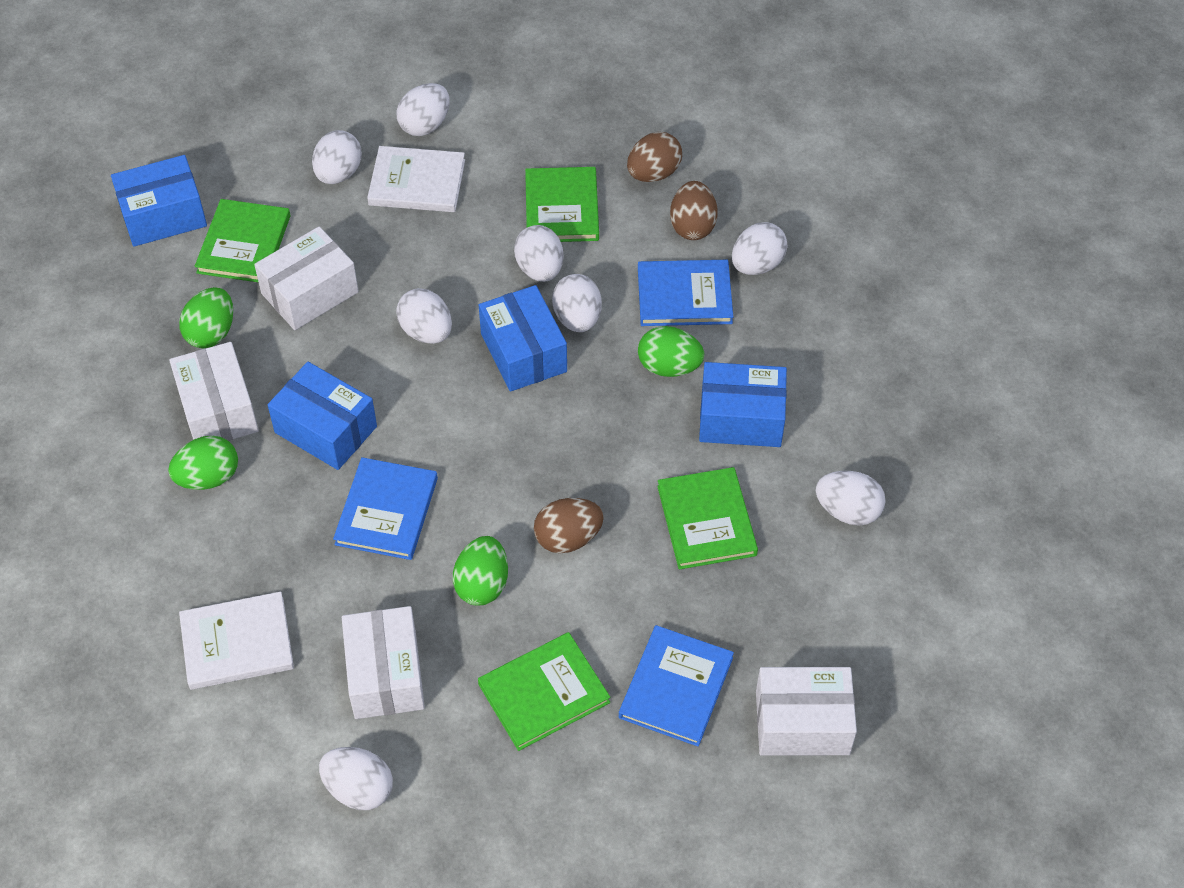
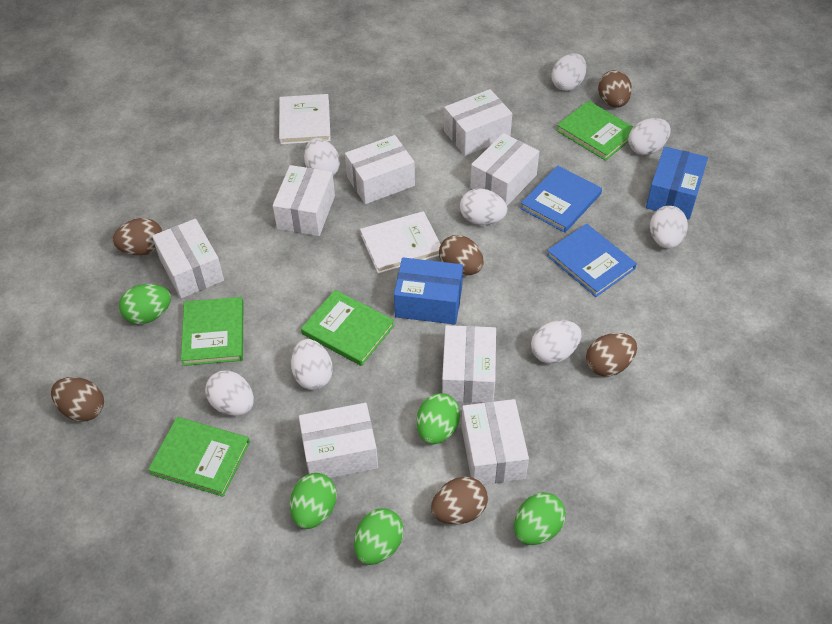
blue book: [333,457,438,560] [619,625,734,747] [638,260,733,326] = 3 -> [520,166,602,233] [547,224,637,297] = 2
blue box: [111,155,207,247] [268,362,377,470] [479,285,567,392] [699,362,787,447] = 4 -> [394,257,463,325] [646,147,708,219] = 2
brown egg: [534,498,604,553] [627,132,682,182] [670,181,718,240] = 3 -> [51,377,104,422] [113,218,162,255] [431,477,488,525] [439,235,484,275] [586,333,637,376] [598,70,632,108] = 6
green egg: [168,435,238,490] [179,287,233,348] [453,536,508,605] [638,326,704,377] = 4 -> [119,284,171,324] [290,473,337,529] [354,508,404,565] [417,393,460,444] [514,492,566,545] = 5
white box: [169,342,259,441] [254,226,359,330] [342,606,425,719] [756,667,857,755] = 4 -> [152,219,224,299] [273,165,335,236] [299,403,378,478] [345,135,415,204] [442,325,496,403] [444,89,512,156] [461,399,529,485] [470,133,540,206] = 8

